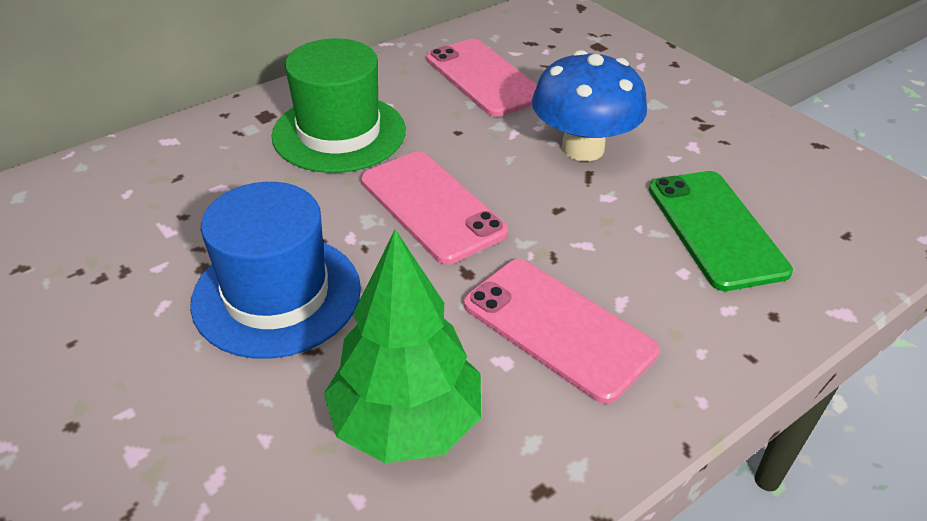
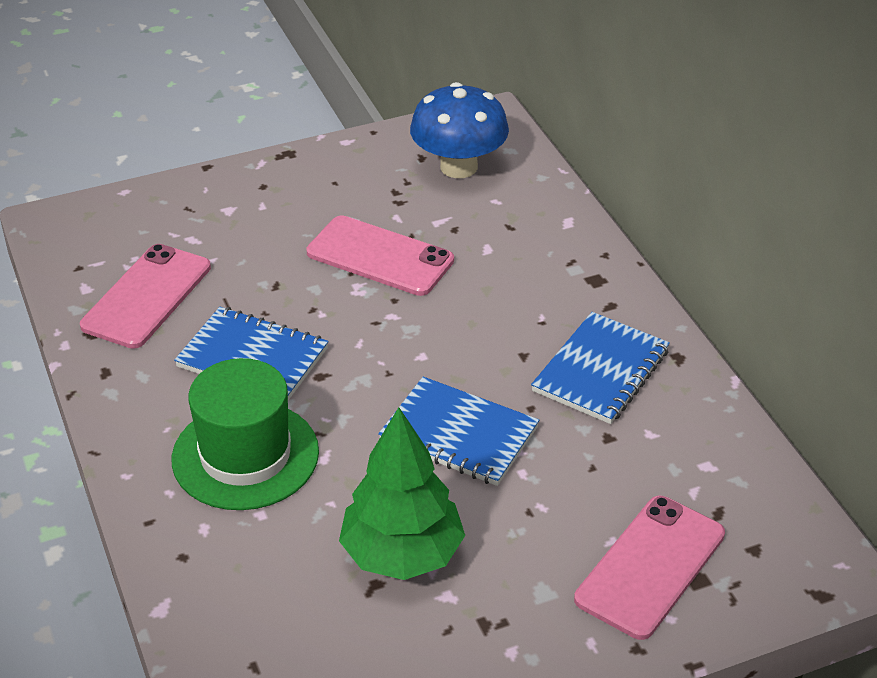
blue hat: [190,182,361,359] = 1 -> none = 0
blue notebook: none = 0 -> [174,307,329,400] [378,377,539,486] [531,312,670,424] = 3
green phone: [649,171,793,291] = 1 -> none = 0

